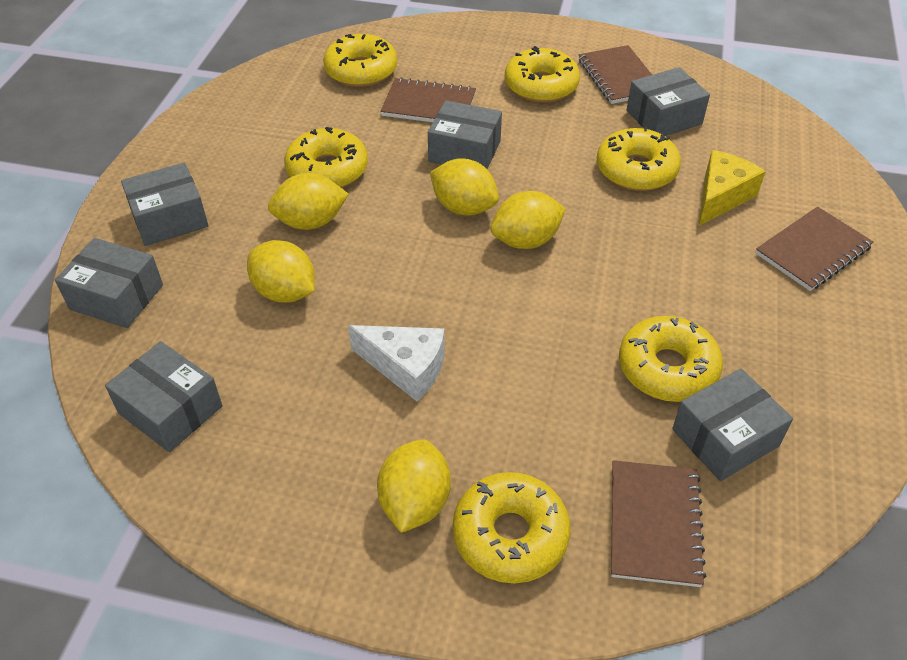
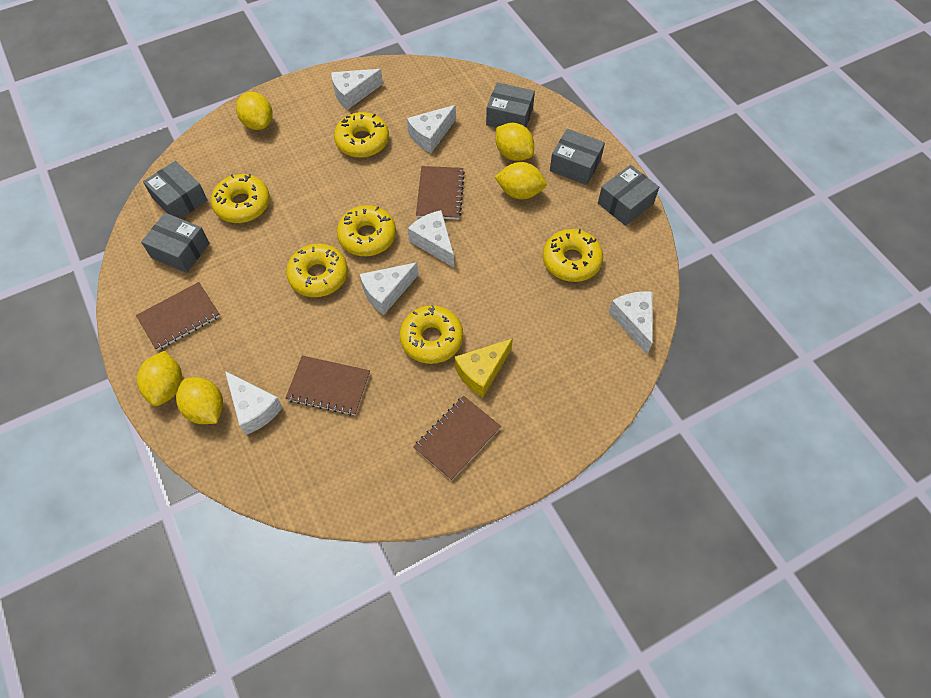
grey box: [55,238,163,328] [105,341,222,452] [121,163,208,246] [428,100,502,169] [626,67,710,136] [672,369,793,481] = 6 -> [141,213,209,273] [143,161,208,219] [486,82,535,127] [550,129,605,185] [598,165,659,226] = 5
white cheese: [348,325,445,401] = 1 -> [225,371,283,435] [331,69,383,110] [360,262,418,315] [407,105,456,153] [408,210,454,267] [608,291,652,355] = 6

